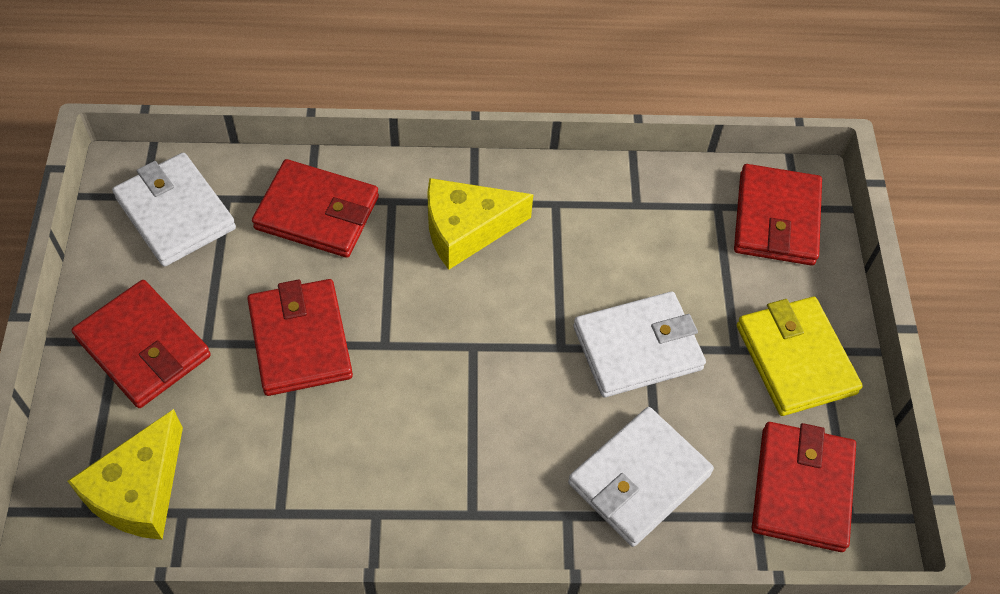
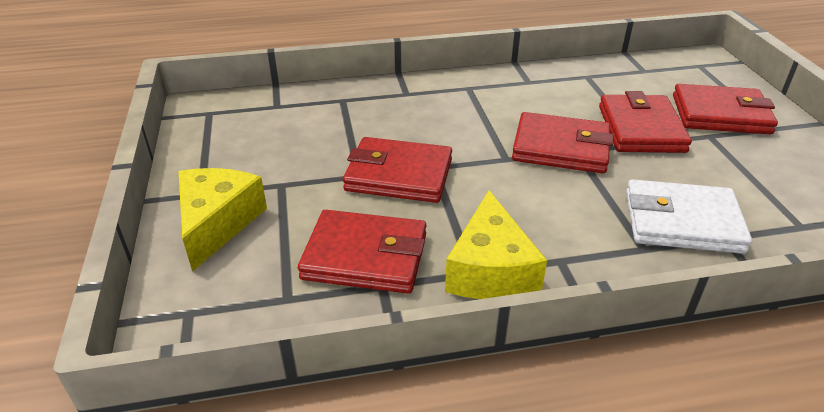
white wallet: [112,153,236,267] [568,407,714,547] [573,292,706,397] = 3 -> [626,179,752,254] = 1
yellow wallet: [737,297,863,416] = 1 -> none = 0

